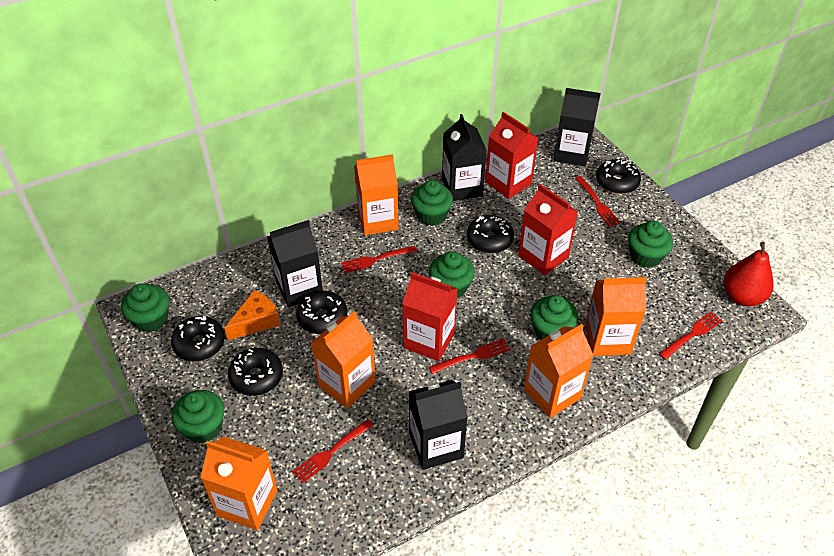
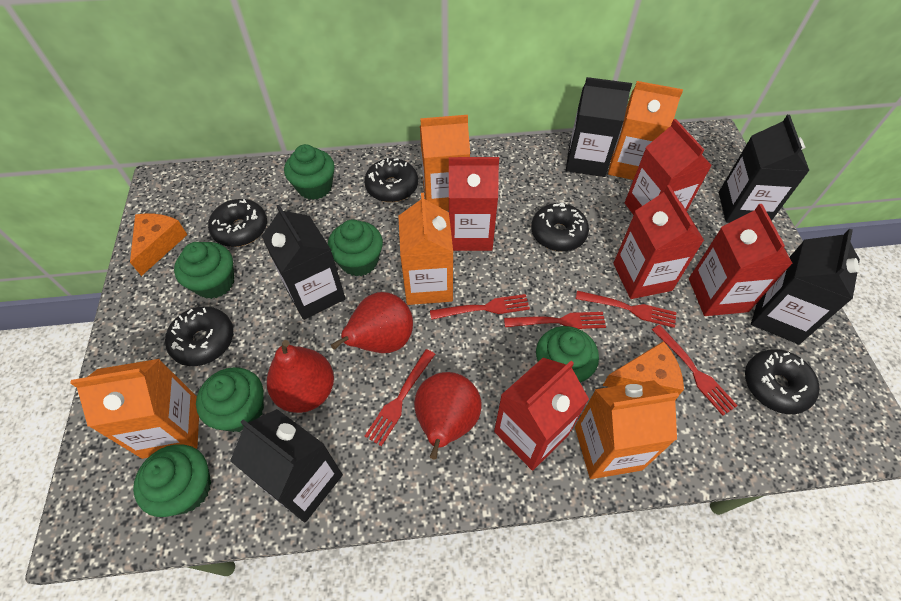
black carton: [267,220,323,308] [409,380,468,470] [442,114,487,201] [554,88,601,166] = 4 -> [230,409,343,522] [262,205,346,320] [566,77,632,177] [719,115,809,223] [751,229,860,344] = 5
orange cheese: [224,290,281,340] = 1 -> [130,214,187,276] [603,341,684,395] = 2
red carton: [402,272,458,361] [485,112,538,199] [518,184,578,275] = 3 -> [448,157,499,251] [494,358,589,470] [613,185,704,299] [625,119,712,215] [689,204,793,316] = 5
red pear: [723,242,774,306] = 1 -> [267,340,334,413] [331,292,413,353] [414,372,482,460] = 3

